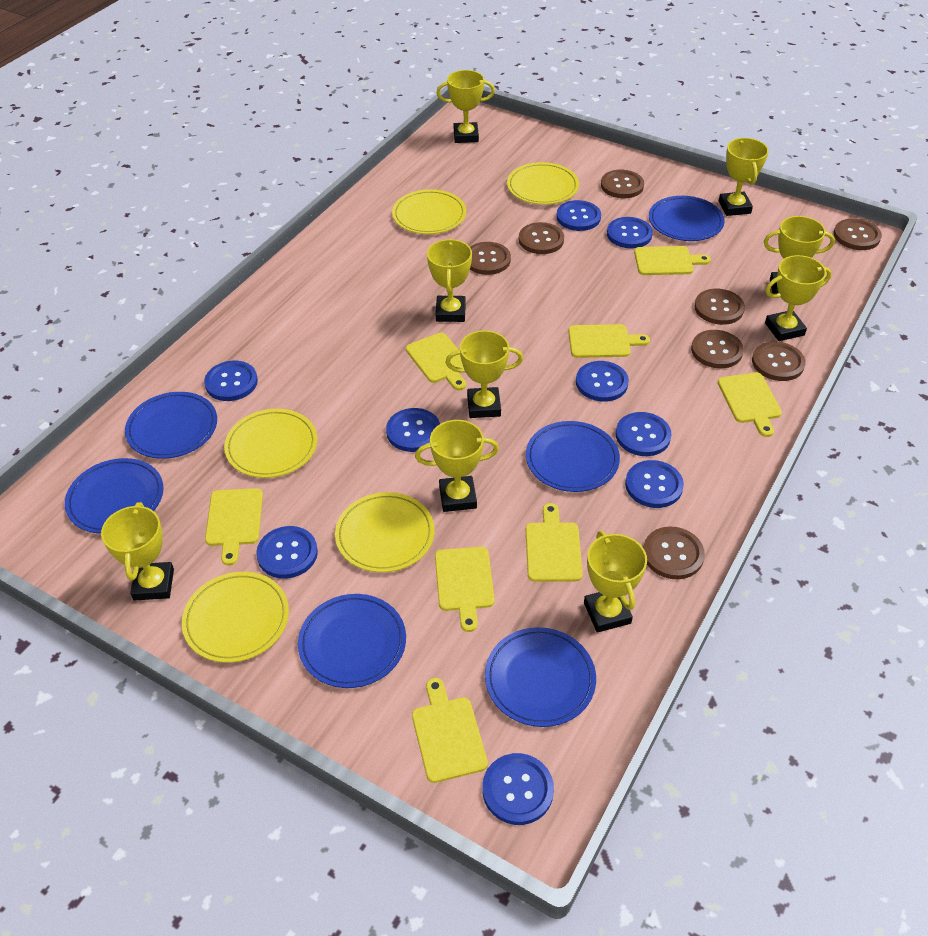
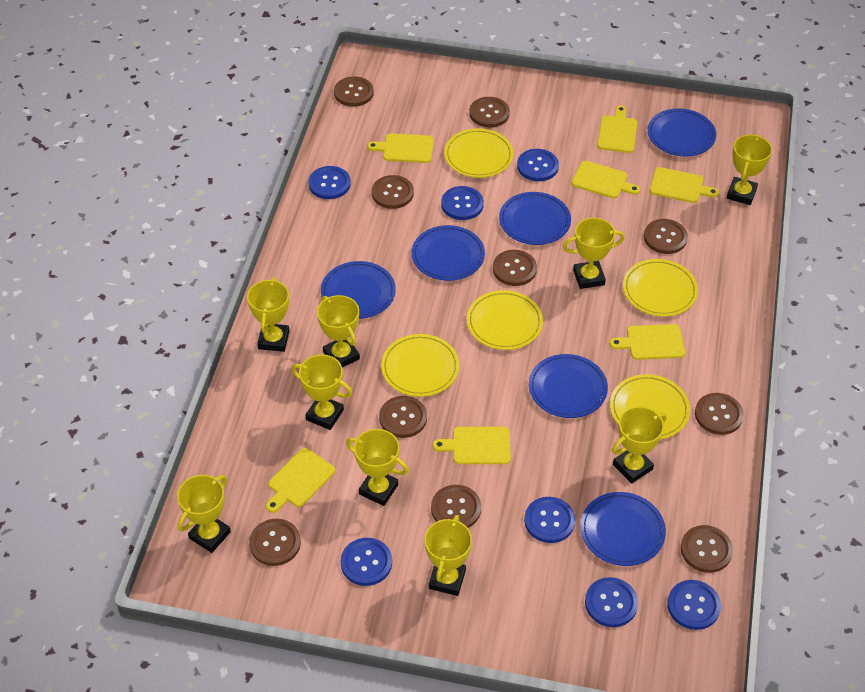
blue button: [204,361,258,401] [256,526,318,579] [386,408,440,452] [482,753,554,825] [556,200,601,231] [576,361,629,402] [607,217,653,249] [616,412,671,456] [625,460,684,508] = 9 -> [308,166,351,199] [341,538,392,586] [441,186,484,220] [517,149,559,181] [524,497,575,543] [585,577,638,627] [667,580,721,630] = 7
brown button: [470,242,511,275] [519,222,564,254] [601,170,644,198] [643,526,705,579] [691,330,744,368] [694,289,745,325] [752,341,806,381] [833,218,882,250] = 8 -> [249,518,301,566] [334,76,374,107] [372,175,414,209] [379,396,427,438] [431,485,481,528] [469,97,510,128] [493,250,537,286] [644,219,688,254] [681,525,733,573] [695,393,744,435] = 10
yellow cutting board: [205,488,263,566] [406,333,466,390] [412,678,488,783] [435,547,495,632] [526,503,583,582] [568,324,650,358] [634,246,711,275] [718,373,782,437] = 8 -> [266,448,335,513] [367,134,434,163] [433,427,511,464] [571,161,640,198] [597,105,638,153] [610,324,685,360] [649,167,719,203] = 7

